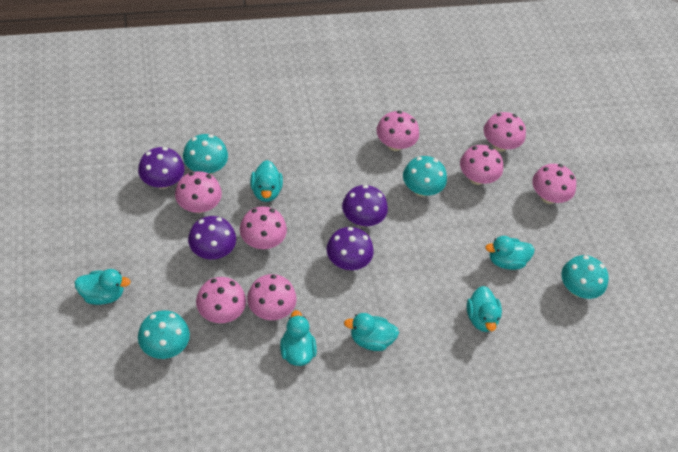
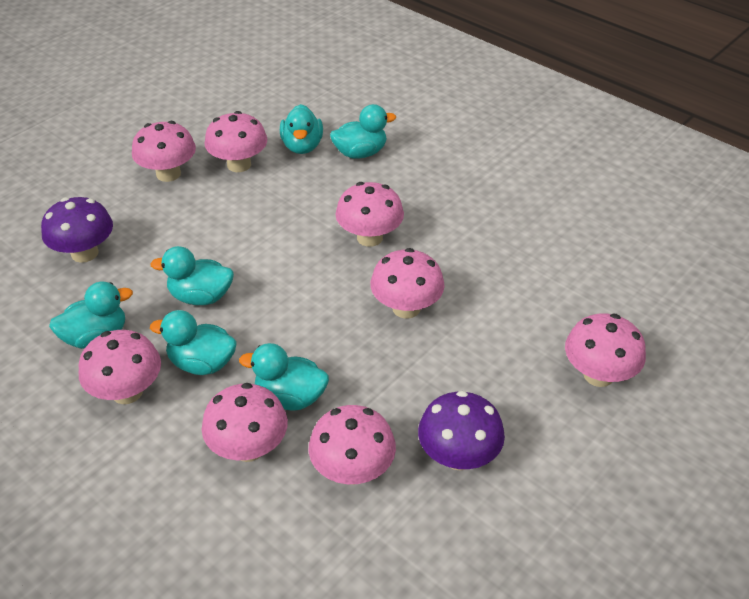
purple mushroom: [138,147,185,189] [188,216,236,259] [327,227,374,270] [342,185,388,227] = 4 -> [41,197,113,263] [418,391,505,471] = 2
turquoise mushroom: [138,310,190,359] [183,134,228,174] [403,156,447,197] [561,255,609,299] = 4 -> none = 0

